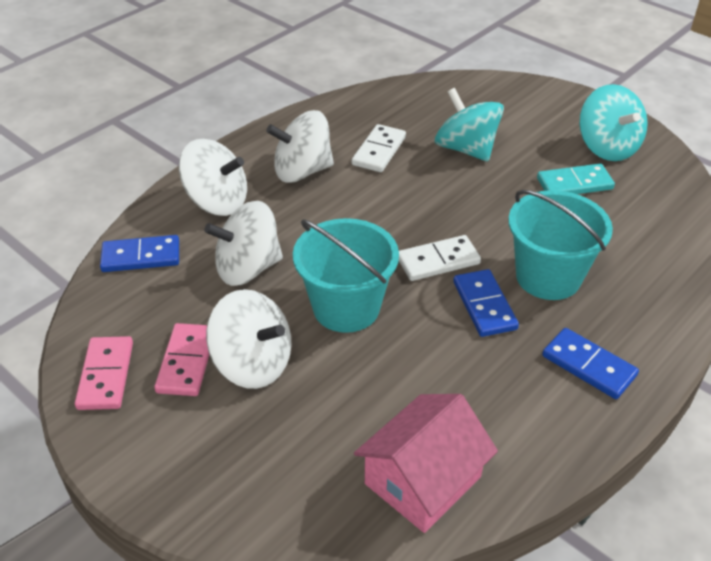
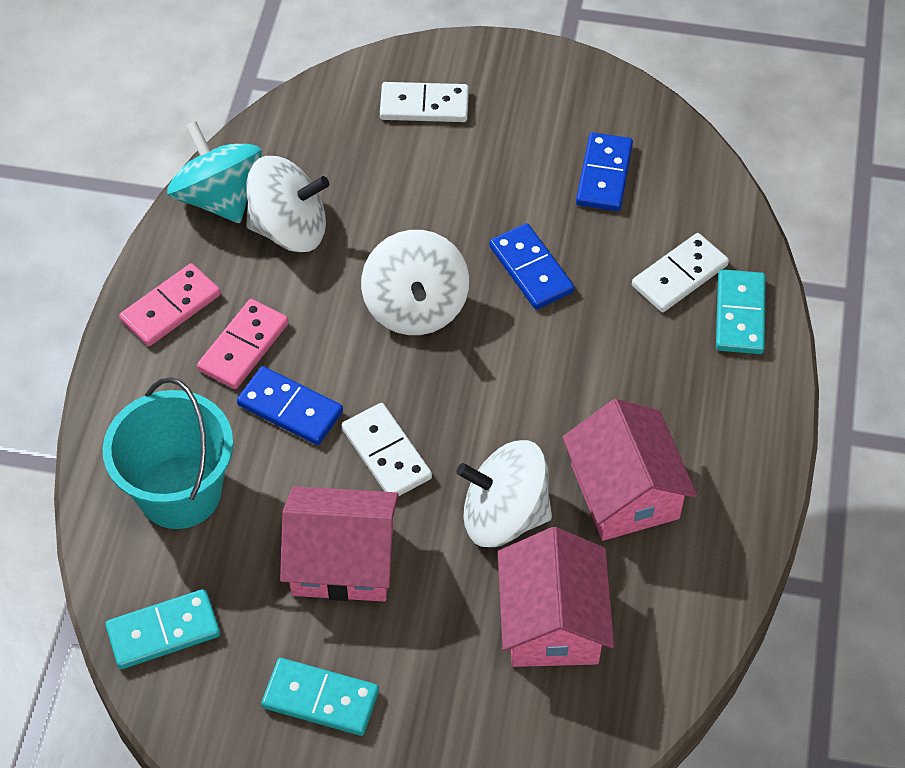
pink house: [354,394,498,533] = 1 -> [280,486,399,602] [498,527,614,667] [562,399,697,541] = 3
turquoise bucket: [293,218,399,333] [508,190,613,300] = 2 -> [103,377,234,529] = 1
turquoise domino: [537,164,615,194] = 1 -> [105,589,220,669] [262,658,379,736] [716,269,766,354] = 3
turquoise spinning top: [435,88,504,162] [579,84,648,161] = 2 -> [167,122,262,223] = 1
white domino: [352,124,406,172] [399,235,481,281] = 2 -> [341,403,432,497] [380,82,469,122] [632,233,729,312] = 3
white spinning top: [179,139,247,216] [204,201,283,286] [206,289,291,389] [266,110,334,183] = 4 -> [246,156,329,252] [361,230,469,335] [457,440,552,547] = 3

